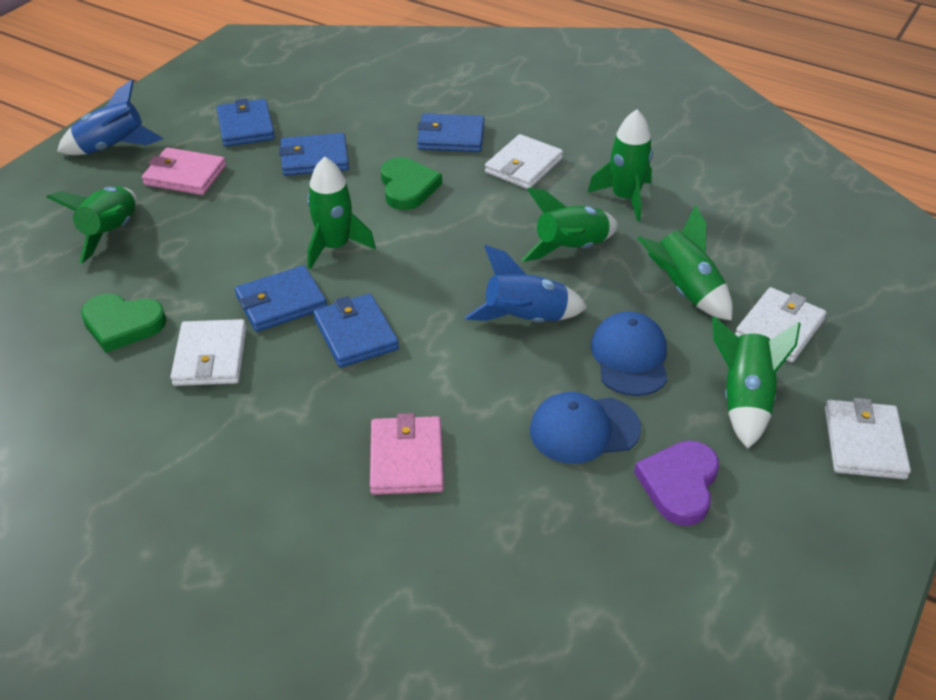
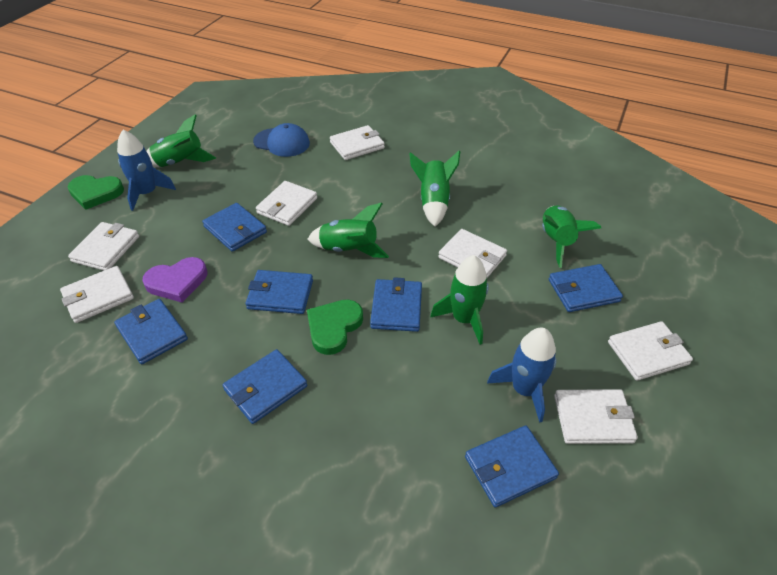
blue cap: [530,392,641,464] [591,312,668,396] = 2 -> [253,123,310,157] = 1
blue wallet: [217,99,275,147] [235,265,327,332] [279,133,349,176] [313,294,399,368] [417,113,484,152] = 5 -> [114,299,188,364] [202,203,267,252] [223,349,307,424] [245,270,313,314] [370,277,422,332] [465,425,559,508] [549,264,623,312] = 7
green rocket: [47,186,137,264] [307,157,376,269] [521,188,618,262] [587,110,653,222] [637,205,733,321] [712,316,801,449] = 6 -> [146,114,216,167] [308,203,389,258] [409,150,460,227] [430,255,489,345] [542,206,601,268] = 5
pink wallet: [142,147,226,195] [370,413,444,495] = 2 -> none = 0
white wallet: [170,319,247,386] [485,134,563,189] [735,287,827,362] [825,398,911,479] = 4 -> [60,266,134,323] [68,222,139,271] [256,181,317,226] [330,125,385,160] [438,229,507,278] [554,389,638,444] [608,321,693,381] = 7

